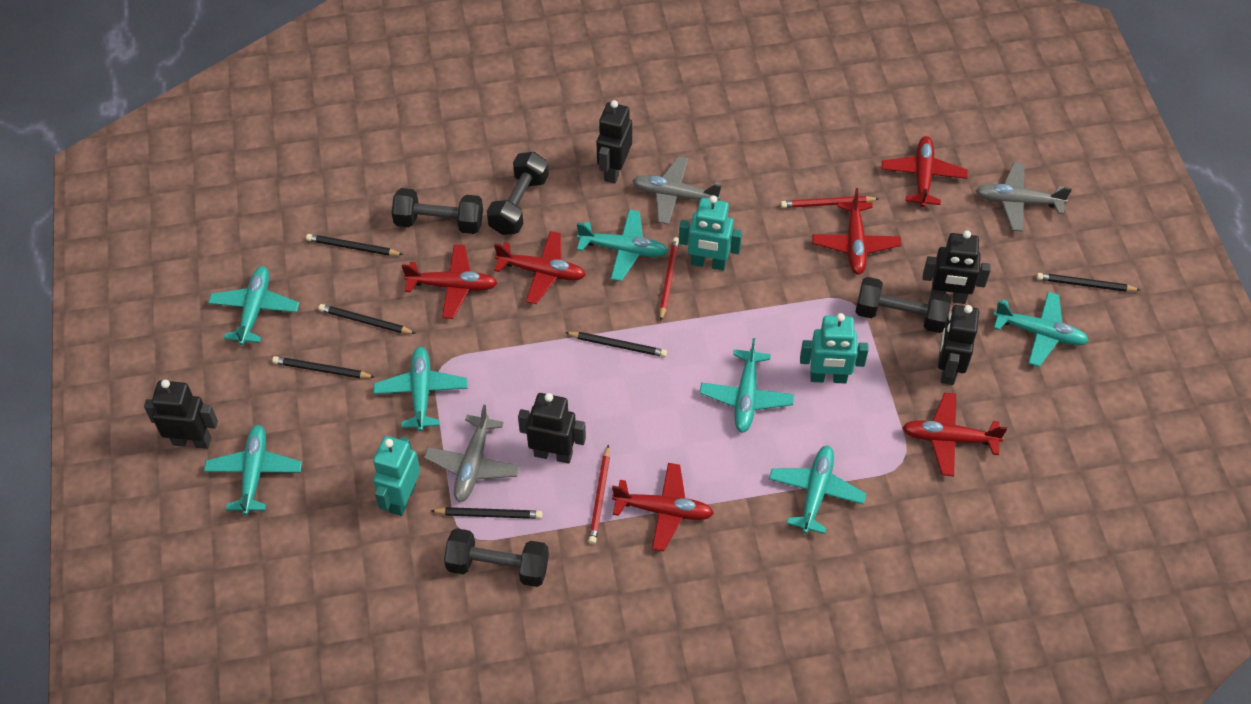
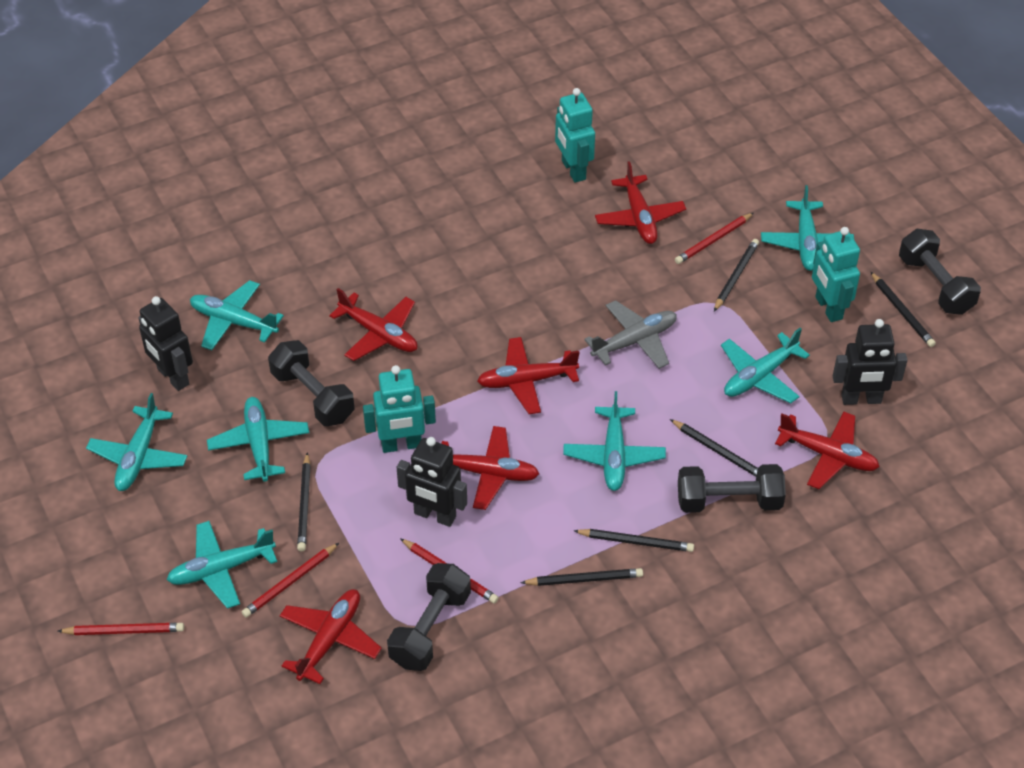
black robot: [144,380,218,449] [518,393,586,464] [597,100,632,183] [922,230,991,304] [938,305,979,385] = 5 -> [138,296,193,391] [397,437,467,527] [833,319,907,405] = 3
grey plane: [424,405,520,502] [632,156,722,225] [976,162,1072,232] = 3 -> [584,300,677,369] = 1
red pencil: [588,445,610,544] [659,237,679,321] [781,196,879,208] = 3 -> [58,623,184,635] [242,543,339,618] [400,538,499,604] [675,213,753,264] = 4

